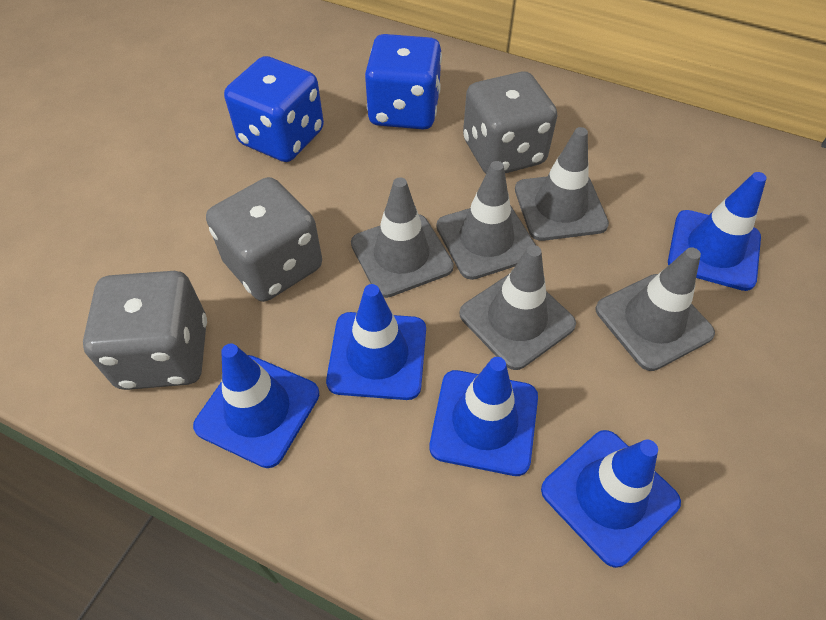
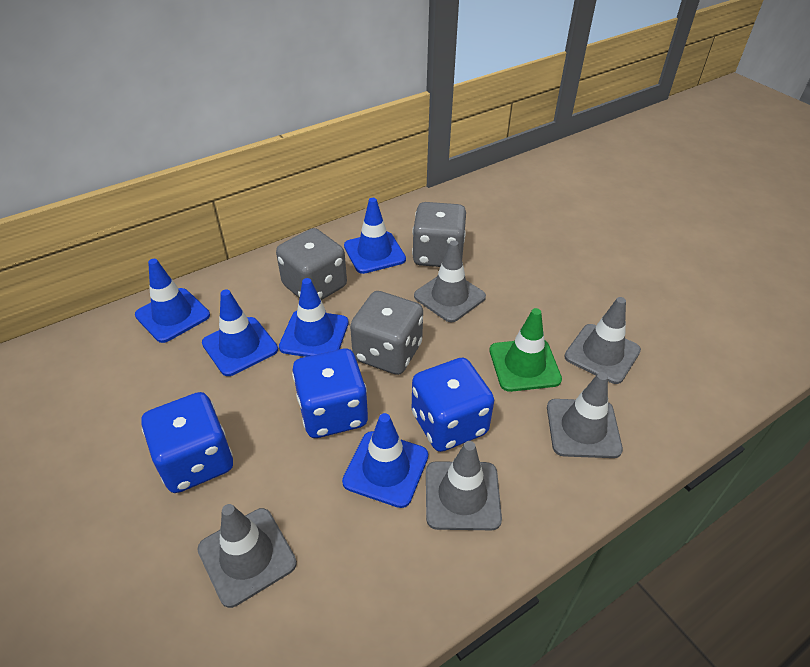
blue dice: [224,56,324,162] [365,34,442,129] = 2 -> [141,392,233,493] [292,349,368,438] [412,357,494,452] = 3
green traffic cone: none = 0 -> [490,308,562,392] = 1

